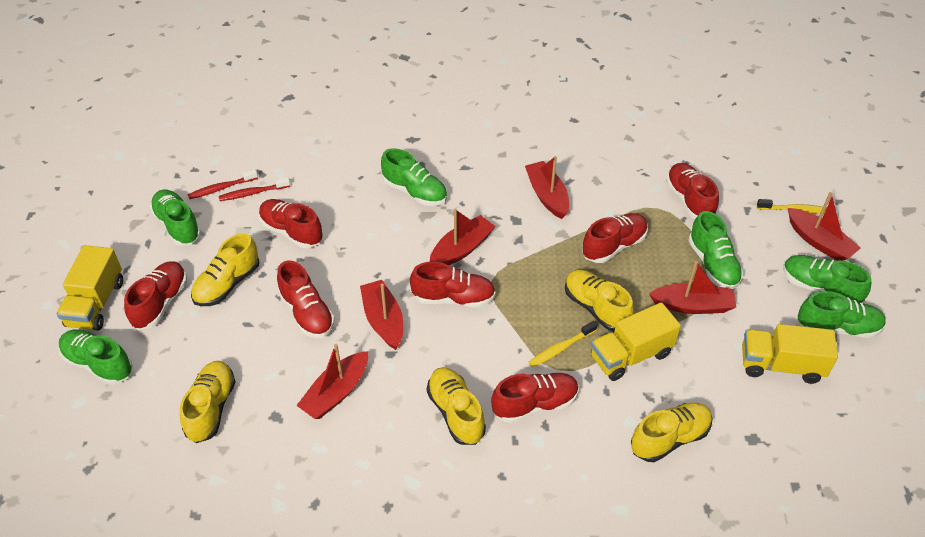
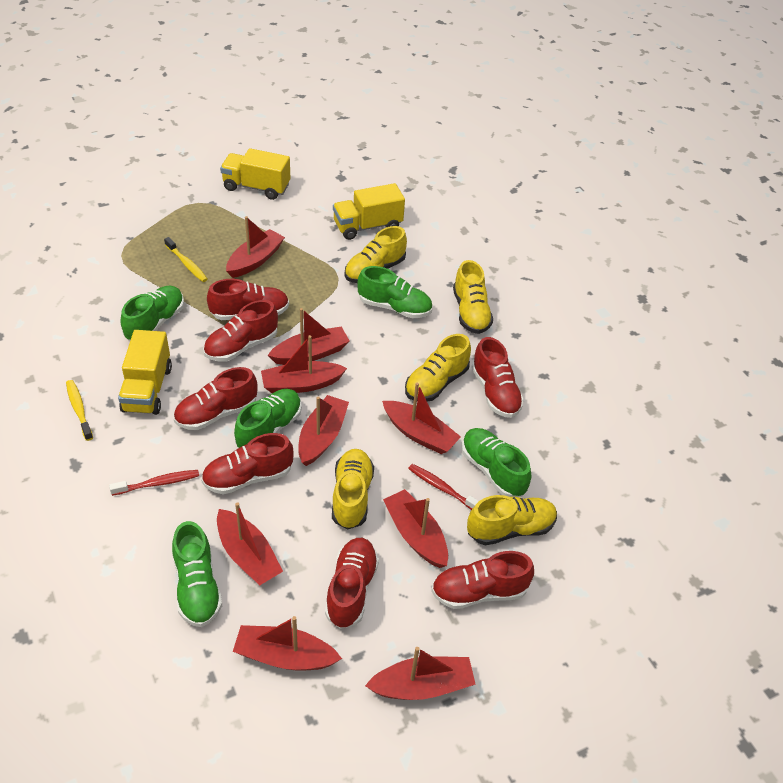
green shoe: [59,329,133,385] [150,190,201,246] [381,148,447,206] [688,211,743,289] [783,255,871,303] [798,291,886,338] = 6 -> [121,286,184,342] [172,521,222,627] [234,389,302,448] [357,266,432,319] [462,428,531,497] = 5
red boat: [296,344,368,419] [360,280,403,350] [430,209,496,265] [525,156,569,219] [649,261,736,314] [788,192,861,261] = 6 -> [217,502,283,586] [226,216,285,278] [233,616,342,671] [261,335,347,393] [268,308,350,365] [298,395,349,466] [365,647,476,700] [382,382,461,454] [383,489,448,568] = 9

